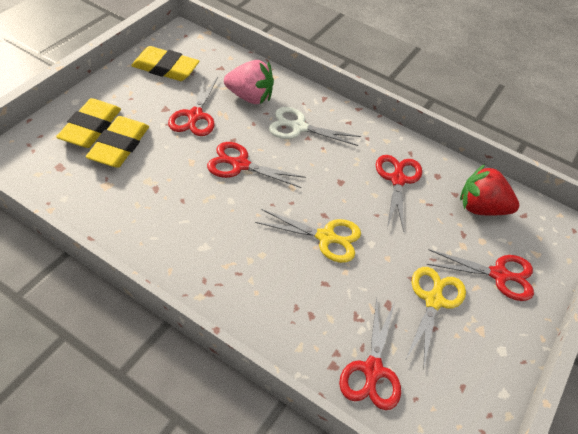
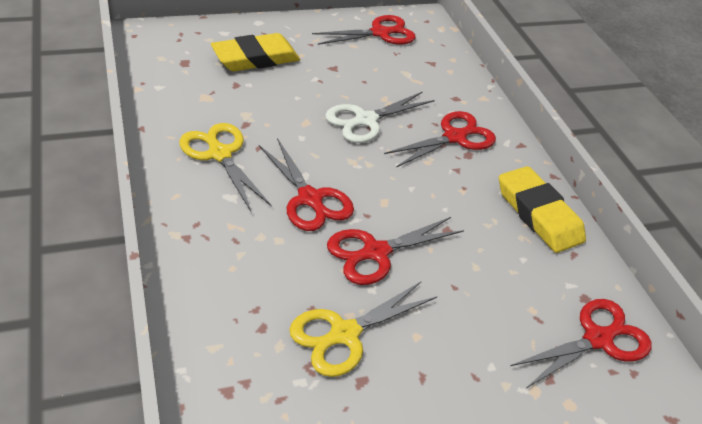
pink strawberry: [224,60,274,104] = 1 -> none = 0
red strawberry: [460,164,519,216] = 1 -> none = 0
yellow eraser: [56,98,121,148] [86,116,149,168] [131,46,199,81] = 3 -> [211,33,300,71] [499,166,586,253] = 2

